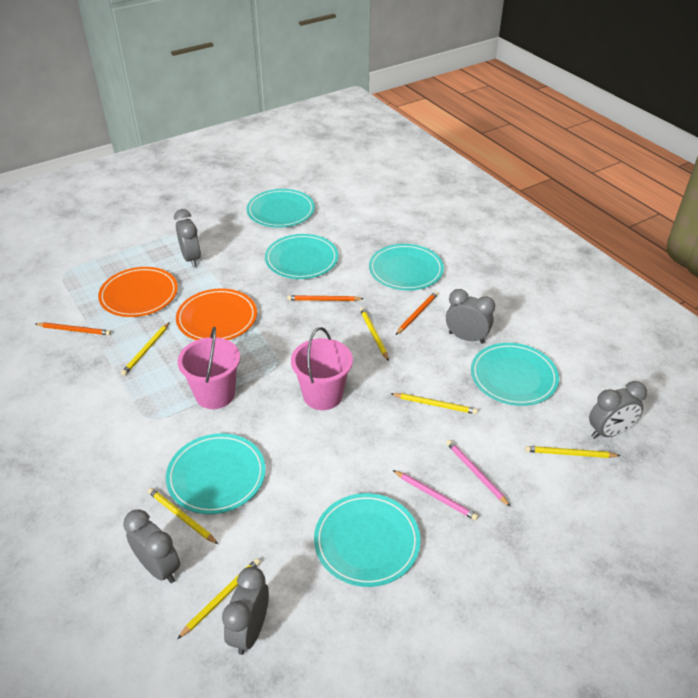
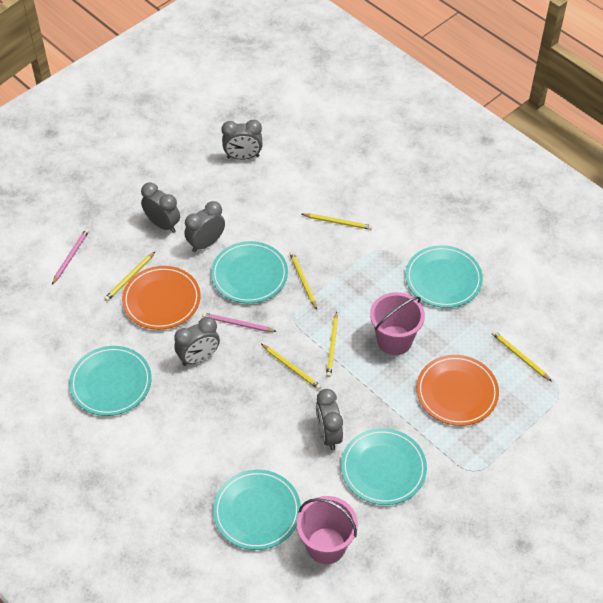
orange pencil: [36,323,111,335] [287,295,364,301] [396,291,438,335] = 3 -> none = 0
turquoise plate: [166,433,266,514] [247,189,315,228] [265,234,339,279] [314,493,421,587] [369,244,444,290] [471,343,559,406] = 6 -> [69,346,152,416] [211,241,288,303] [213,470,301,550] [341,428,427,505] [405,245,483,308] = 5

